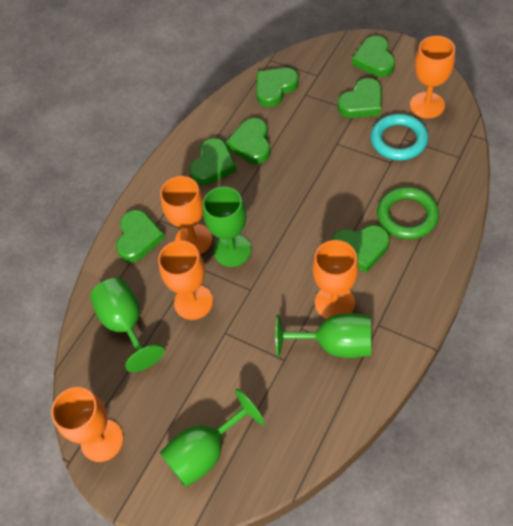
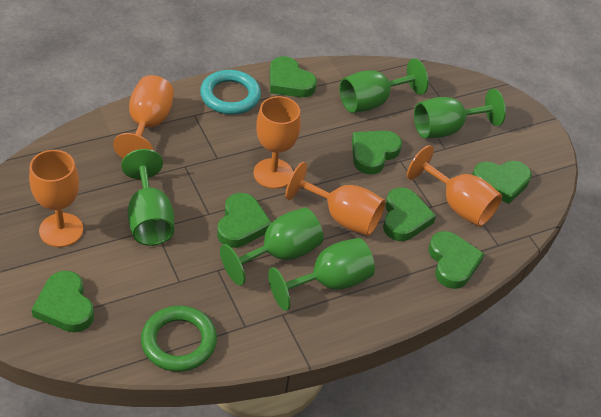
green goblet: [90,278,164,372] [160,389,264,487] [203,187,251,267] [276,313,372,358] = 4 -> [121,149,174,246] [220,207,323,286] [268,238,375,311] [339,58,428,113] [414,89,506,138] = 5

